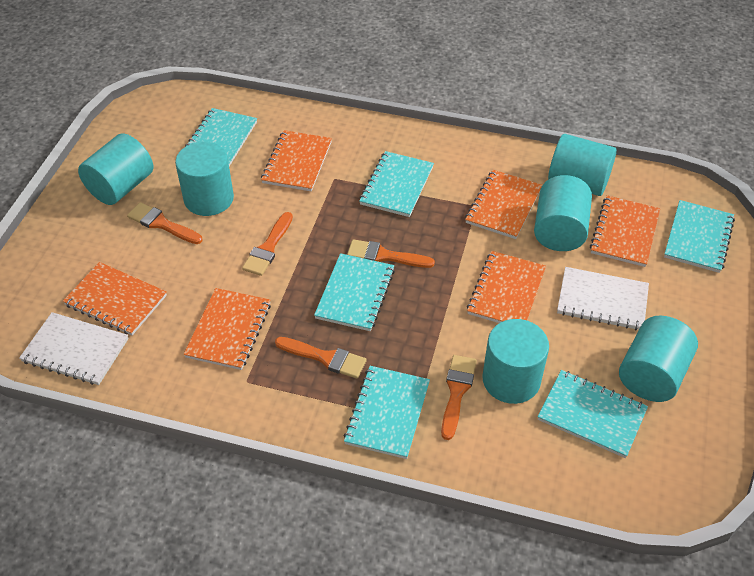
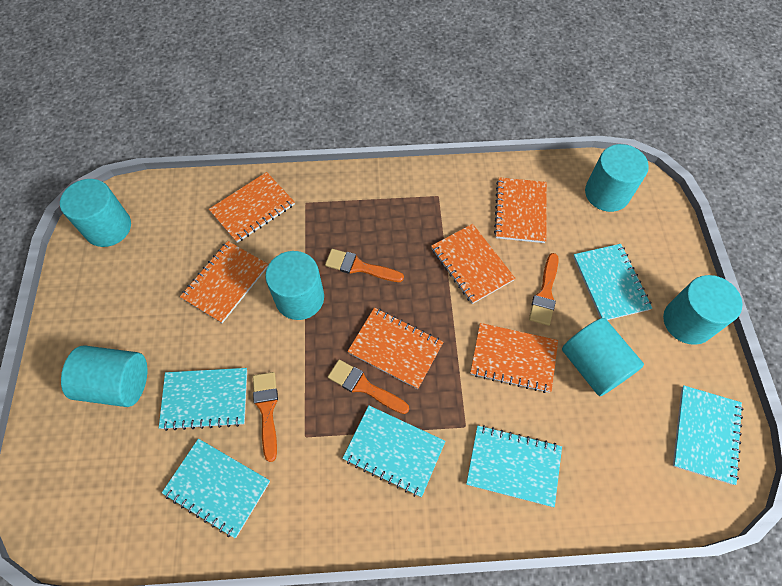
orange brush: [127,202,203,244] [242,212,293,276] [275,337,367,379] [347,239,435,268] [441,355,477,440] = 5 -> [253,372,278,462] [325,249,404,282] [328,360,409,414] [529,253,559,326] = 4
white notebook: [19,312,129,385] [557,267,649,330] = 2 -> none = 0

